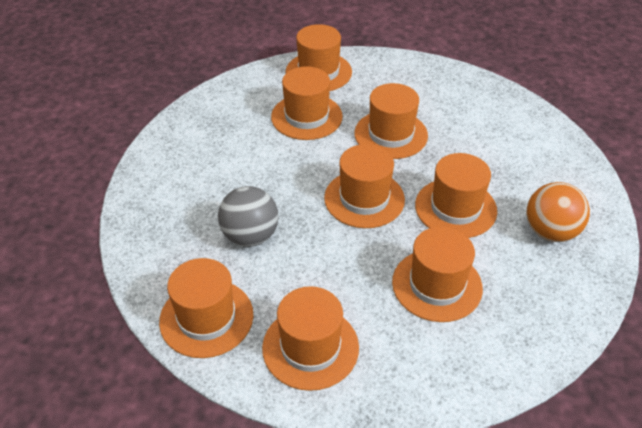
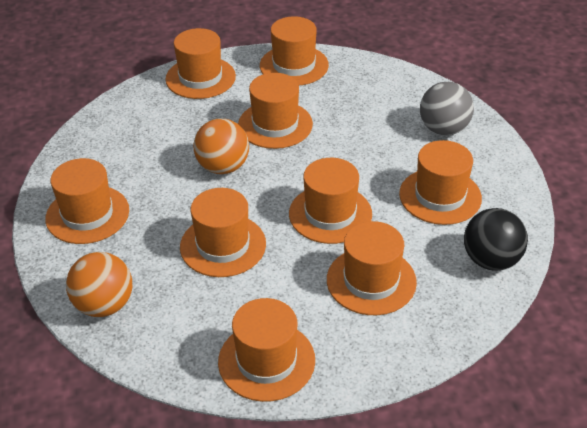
black ball: none = 0 -> [464,208,528,271] = 1
orange ball: [527,182,590,242] = 1 -> [66,252,132,317] [193,119,249,174] = 2
orange hat: [159,258,253,358] [262,286,359,391] [271,66,343,140] [286,24,352,91] [324,144,405,228] [354,83,428,159] [392,227,483,322] [415,153,497,238] = 8 -> [45,158,129,244] [165,28,236,99] [180,188,266,277] [218,298,315,402] [238,73,313,149] [260,16,329,86] [289,158,372,244] [327,221,417,315] [399,140,482,225] = 9

